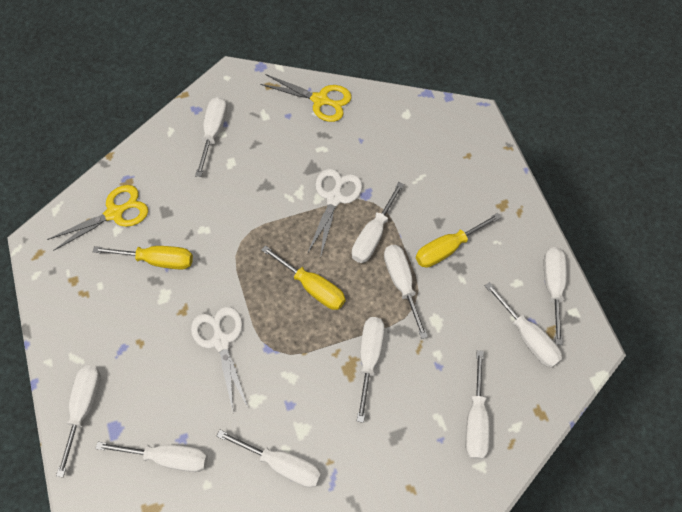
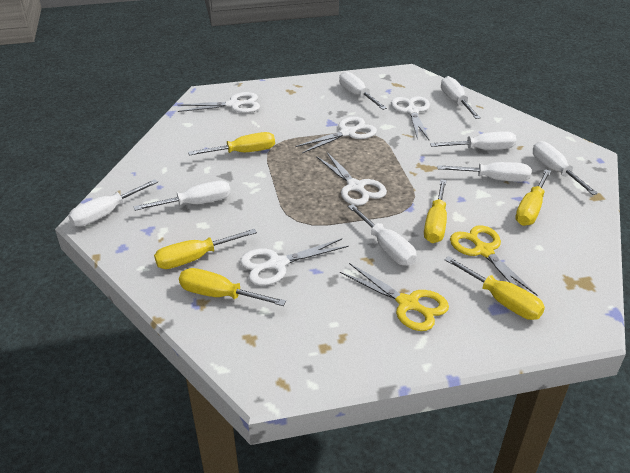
white scissors: [191,307,248,410] [307,169,363,259] = 2 -> [177,92,260,113] [240,238,349,286] [295,117,377,153] [316,152,387,206] [391,96,430,140] = 5
white screwdriver: [56,365,101,477] [95,442,208,472] [195,96,227,177] [217,430,321,488] [352,182,404,263] [357,317,385,423] [384,245,428,339] [465,350,489,460] [485,282,562,368] [544,247,567,345] = 10 -> [68,179,158,227] [133,180,231,211] [339,71,387,110] [348,204,417,266] [430,131,516,150] [437,162,531,182] [441,76,481,119] [533,141,598,195] = 8
yellow screwdriver: [93,246,193,270] [261,245,346,310] [416,213,501,268] = 3 -> [154,229,257,269] [179,268,286,306] [188,132,275,155] [424,179,447,243] [444,256,545,320] [515,169,551,226] = 6

